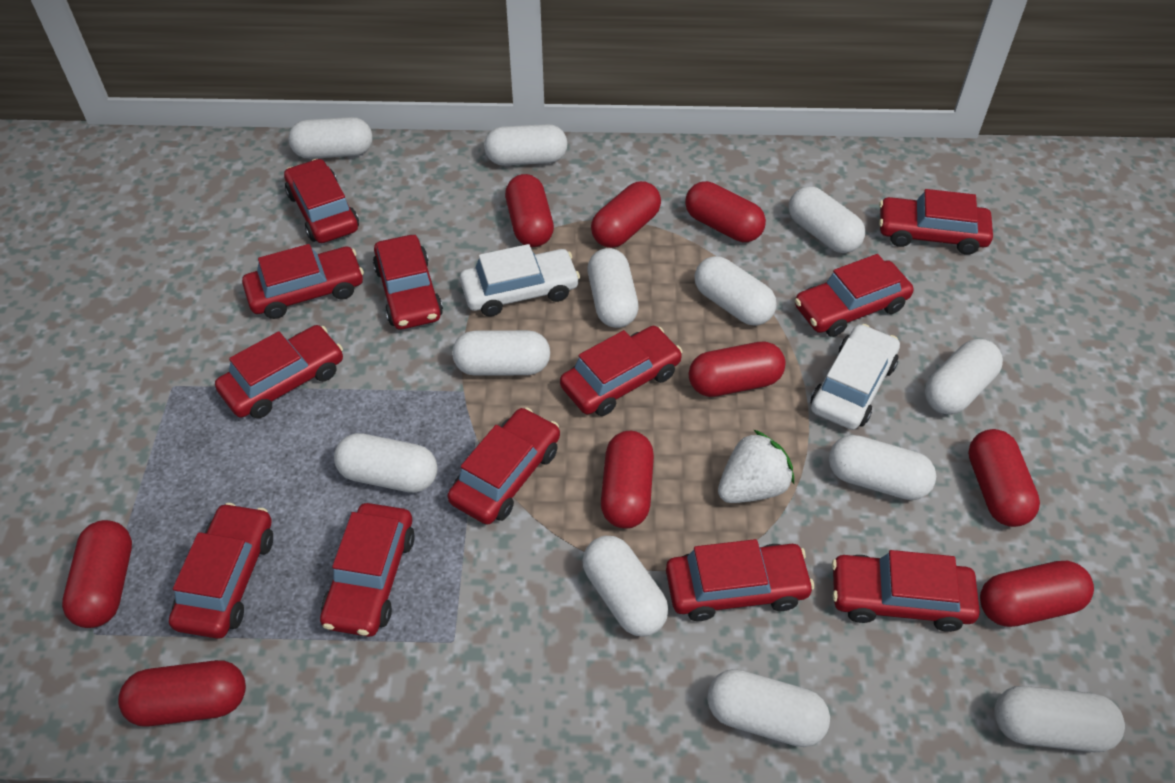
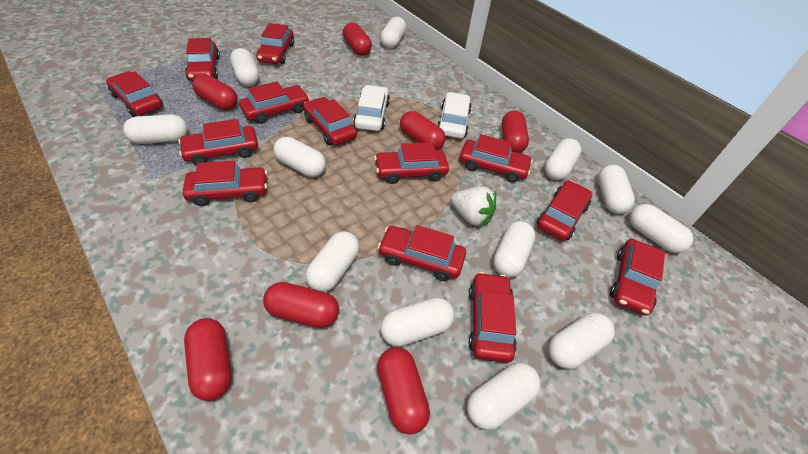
red capsule: [62,520,132,628] [118,660,246,727] [505,174,554,247] [591,181,661,248] [601,431,654,528] [685,181,766,242] [689,342,786,397] [968,429,1040,527] [980,561,1094,627] = 9 -> [184,318,232,401] [192,74,238,110] [263,282,339,328] [343,23,372,56] [377,347,430,435] [400,111,446,150] [502,111,529,153] = 7
red car: [169,503,273,639] [215,325,343,419] [242,244,364,319] [284,159,359,243] [320,503,415,637] [373,235,443,329] [448,407,560,525] [560,326,682,416] [666,539,814,621] [795,254,913,337] [832,550,980,632] [879,189,993,255] = 12 -> [106,71,163,117] [178,119,258,165] [183,161,267,206] [185,38,220,81] [239,81,309,124] [256,23,294,64] [303,97,357,145] [374,142,449,184] [378,225,466,281] [460,134,533,183] [469,272,517,363] [537,180,593,241] [610,239,665,316] = 13

